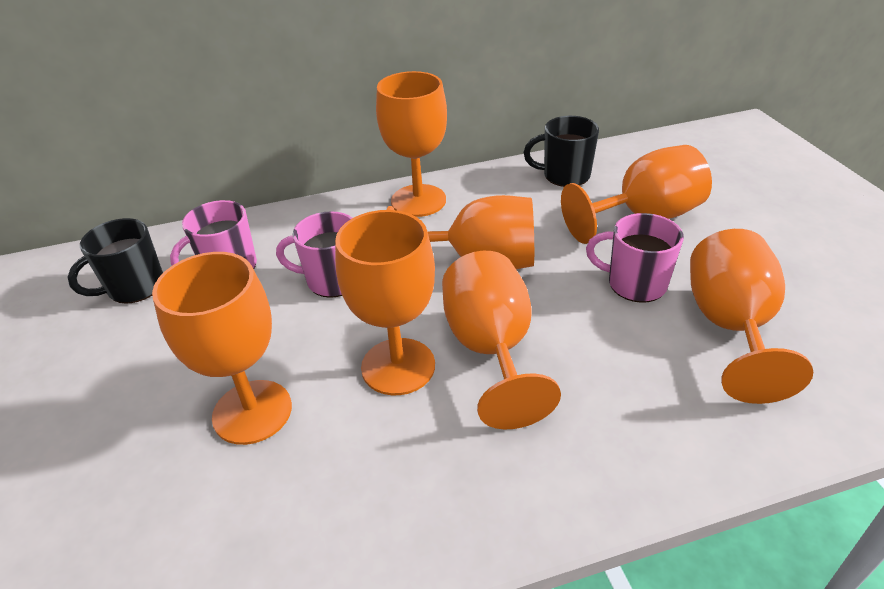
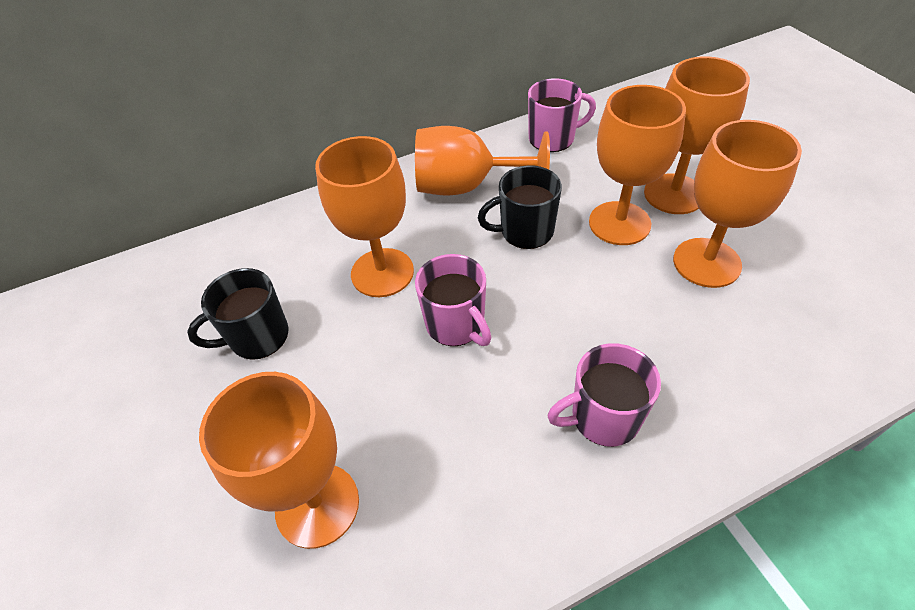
orange goblet: [152,252,292,445] [335,210,435,395] [376,71,447,217] [387,195,534,269] [442,251,561,429] [561,145,712,244] [690,229,813,404] = 7 -> [199,372,359,549] [315,136,414,297] [415,126,550,195] [589,85,686,245] [644,57,750,214] [673,120,802,288] = 6

